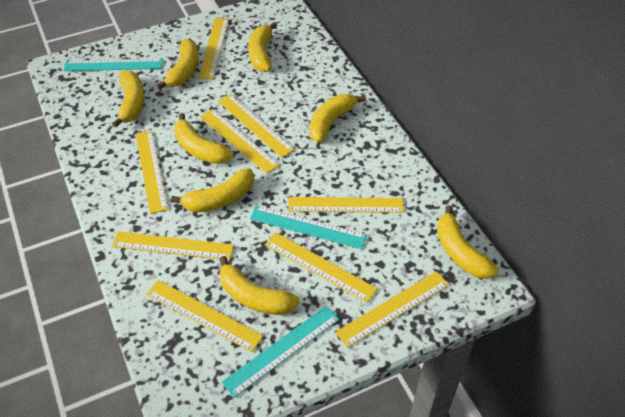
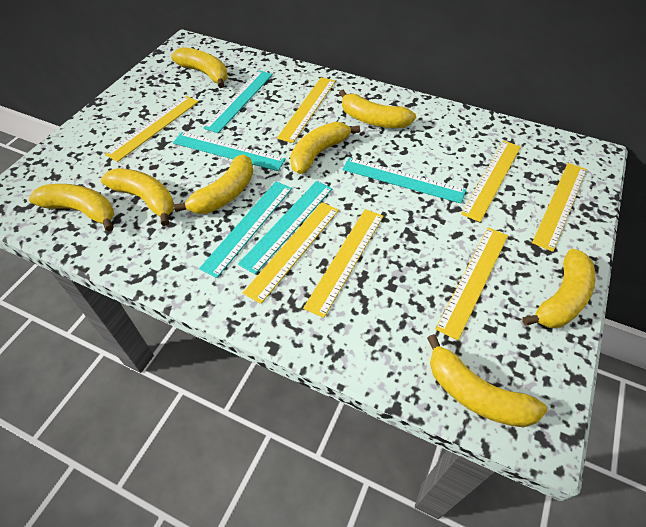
turquoise ruler: [64,58,163,71] [221,306,339,398] [250,205,367,249] = 3 -> [173,132,286,171] [199,181,292,278] [203,70,273,133] [238,181,332,274] [342,157,466,204] = 5
yellow ruler: [112,231,234,261] [136,131,168,214] [146,280,263,352] [198,18,229,79] [200,109,280,174] [218,94,295,158] [265,232,377,303] [288,197,404,213] [335,271,449,348] = 9 -> [105,96,199,162] [243,202,339,304] [277,77,336,143] [303,209,384,318] [436,227,508,340] [461,141,521,222] [532,163,587,252] = 7

